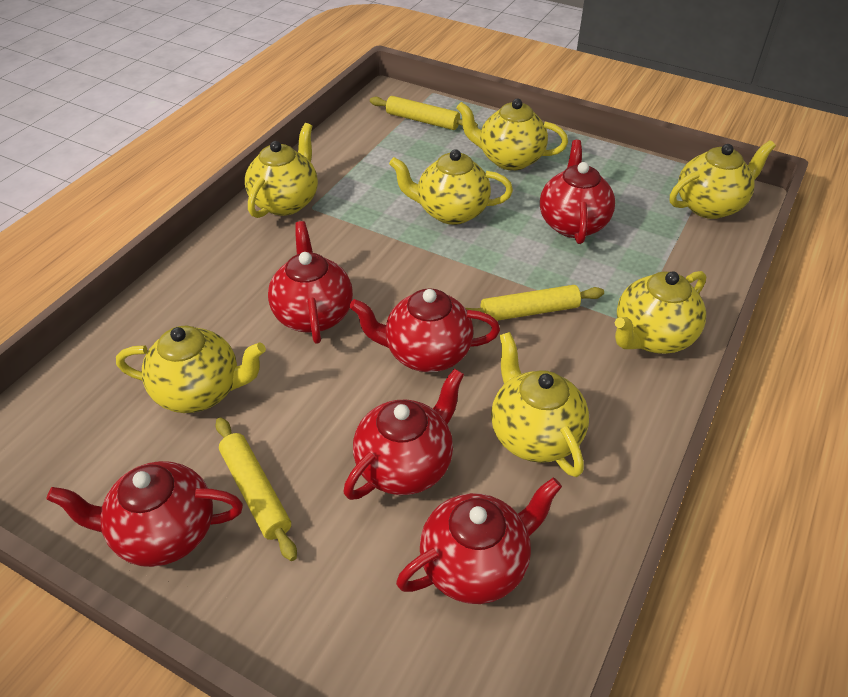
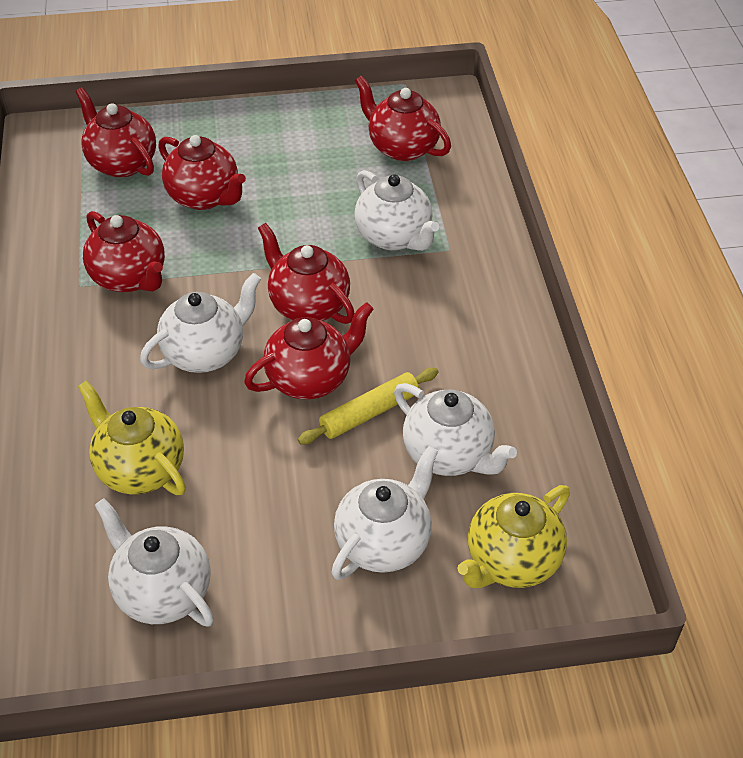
white teapot: none = 0 -> [95,498,214,627] [140,273,261,373] [332,446,438,580] [355,170,439,251] [394,383,517,476] = 5
yellow rolling pin: [215,417,297,561] [370,96,478,130] [465,285,604,321] = 3 -> [298,368,439,444] = 1
yellow teapot: [116,326,266,413] [245,123,318,218] [389,149,513,225] [457,99,568,171] [491,332,589,477] [615,271,706,354] [670,140,776,219] = 7 -> [78,380,186,495] [457,485,570,588] = 2

